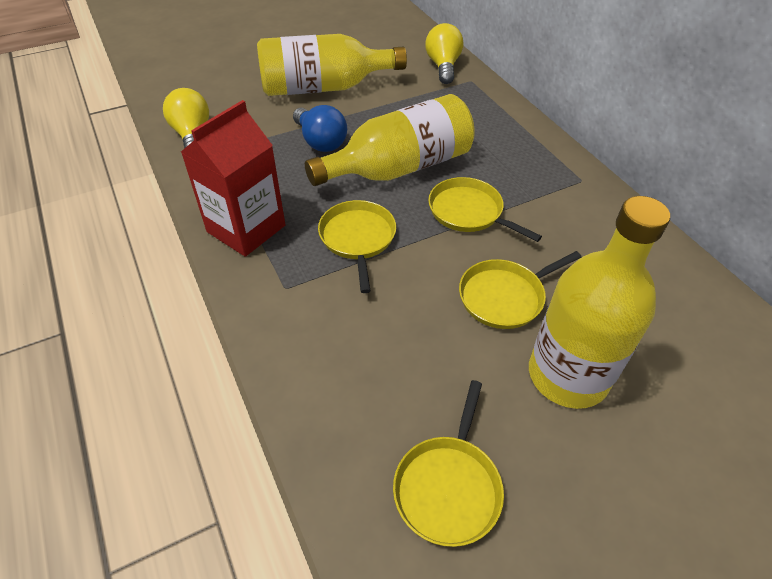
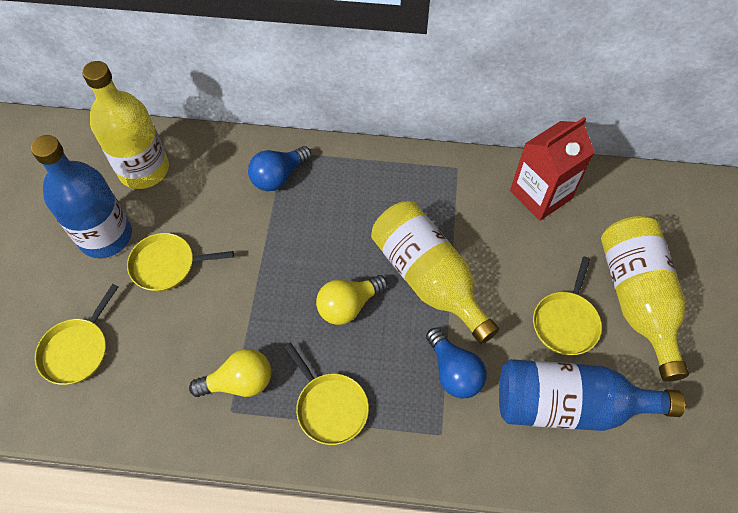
blue bottle: none = 0 -> [31,135,132,258] [499,359,685,431] = 2
blue light bulb: [293,105,347,152] = 1 -> [248,146,312,191] [426,328,487,398] = 2

